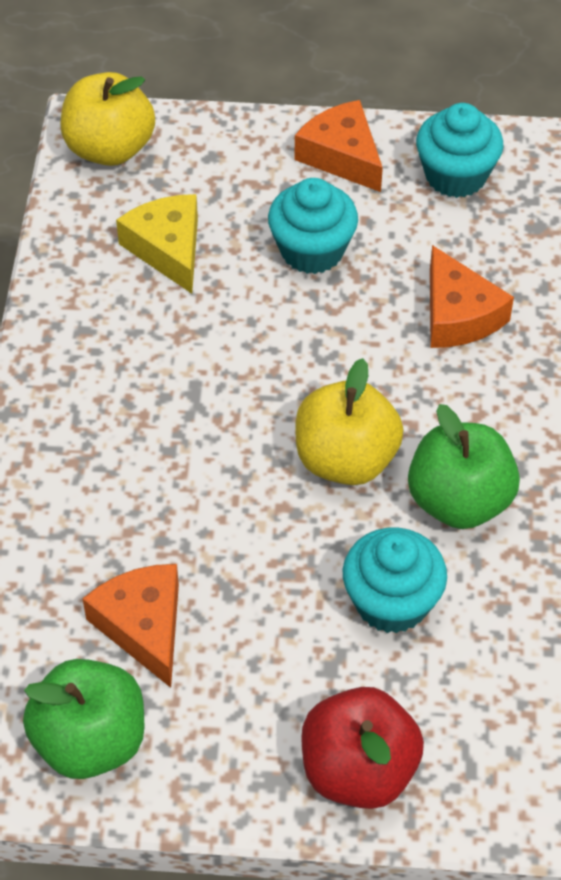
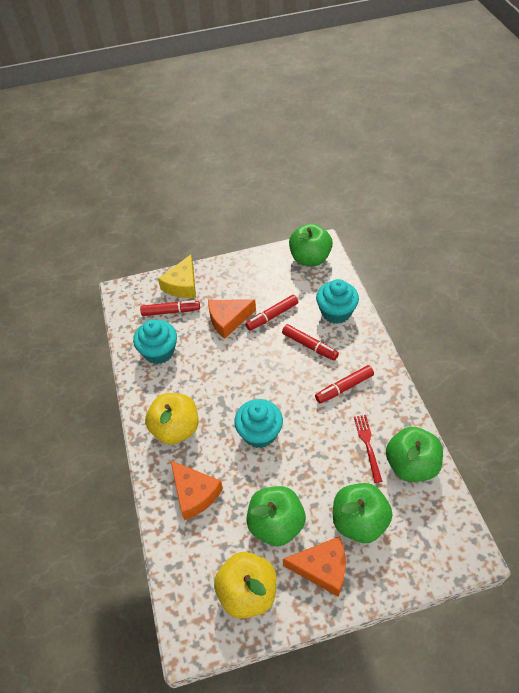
green apple: [23,659,144,779] [408,404,520,529] = 2 -> [246,486,306,546] [289,224,333,266] [333,483,392,543] [386,427,443,482] = 4
red apple: [301,687,424,809] = 1 -> none = 0
red fork: none = 0 -> [354,415,383,483] = 1
red marker: none = 0 -> [140,300,200,316] [245,295,298,331] [282,324,339,361] [315,365,374,403] = 4

